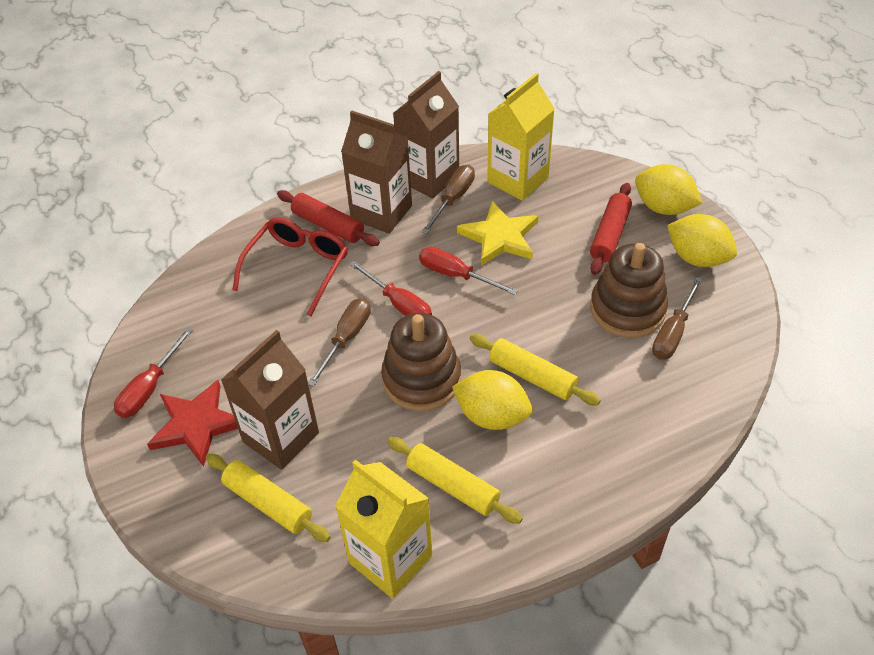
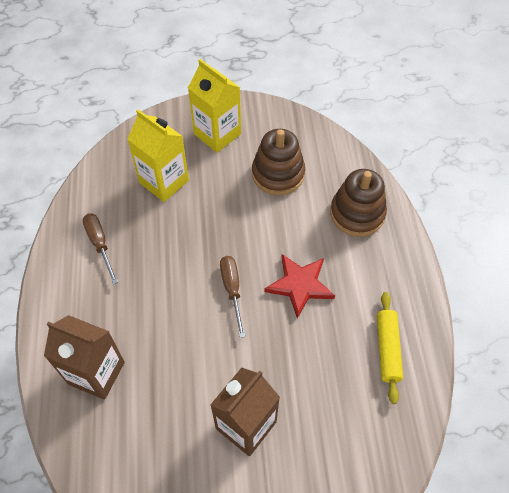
brown carton: [221,330,319,470] [341,111,412,234] [393,71,459,199] = 3 -> [44,315,125,400] [210,368,280,456] = 2
brown screwdriver: [308,298,371,387] [422,165,475,234] [652,277,703,360] = 3 -> [83,213,118,284] [220,256,245,338] = 2
red glasses: [233,217,348,317] = 1 -> none = 0
red rolling pin: [277,190,380,246] [590,183,632,275] = 2 -> none = 0
red screwdriver: [114,327,193,418] [349,261,432,316] [419,247,518,295] = 3 -> none = 0
yellow lemon: [452,370,532,430] [635,164,702,215] [667,214,737,267] = 3 -> none = 0
yellow rolling pin: [206,453,331,542] [387,437,523,524] [470,334,601,405] = 3 -> [377,292,403,404] = 1
yellow star: [457,201,538,266] = 1 -> none = 0

